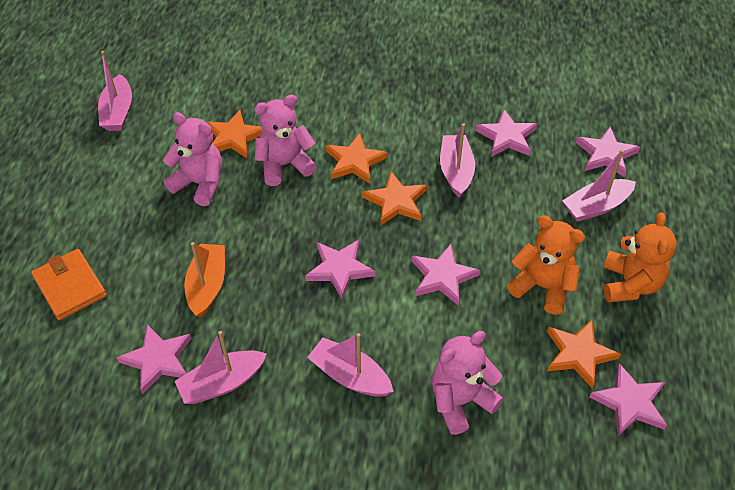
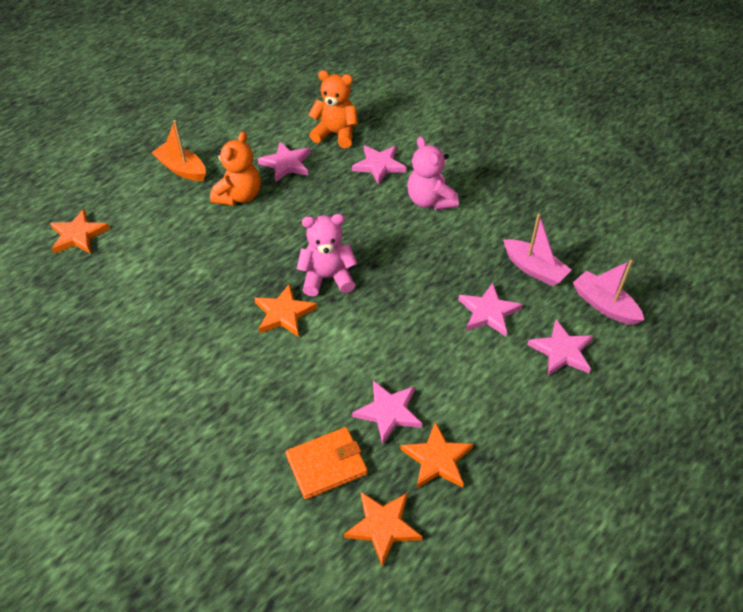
pink boat: [98,51,132,131] [175,331,267,404] [307,333,394,397] [440,123,475,198] [562,150,636,222] = 5 -> [503,213,571,286] [573,260,644,325] = 2
pink star: [116,324,191,394] [305,240,375,299] [411,244,480,305] [475,109,537,157] [576,127,641,177] [589,363,667,436] = 6 -> [258,142,310,182] [352,145,406,185] [352,380,422,444] [458,283,522,337] [527,320,593,376] = 5
pink teddy bear: [163,112,222,206] [254,95,317,186] [432,331,503,435] = 3 -> [297,214,357,296] [407,136,459,210] = 2

